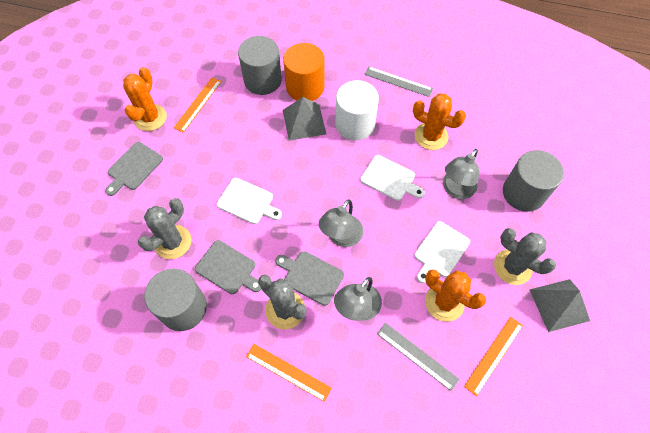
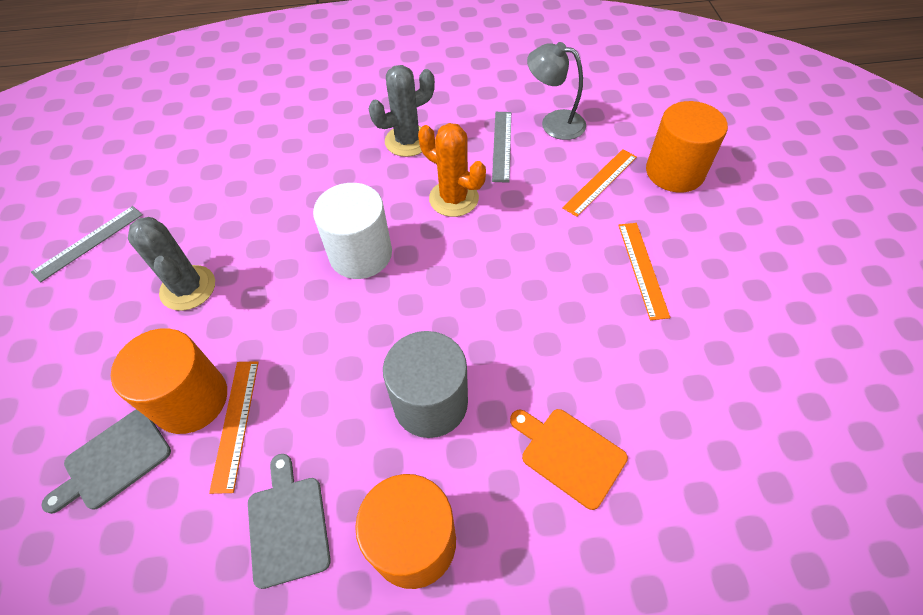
grey cactus: [138,198,192,259] [258,275,307,329] [494,228,556,285] = 3 -> [128,217,215,311] [369,65,435,157] = 2
grey cutting board: [105,142,163,196] [195,240,261,294] [275,251,344,306] = 3 -> [42,409,171,514] [248,454,331,589] = 2
grey cylinder: [144,268,207,331] [238,36,282,95] [503,150,564,212] = 3 -> [383,331,468,438] = 1
grey lamp: [319,199,363,247] [334,277,382,321] [443,149,479,199] = 3 -> [527,42,586,140] = 1
grey pyramid: [283,97,326,141] [530,279,590,332] = 2 -> none = 0
orange cactus: [123,67,167,131] [413,93,466,150] [425,269,486,322] = 3 -> [418,123,486,217] = 1
orange cutting board: none = 0 -> [510,409,628,510] = 1
orange cylinder: [283,43,324,101] = 1 -> [111,328,227,434] [355,474,456,589] [646,101,728,193] = 3
white cutting board: [217,178,282,224] [360,155,425,201] [414,221,470,283] = 3 -> none = 0

